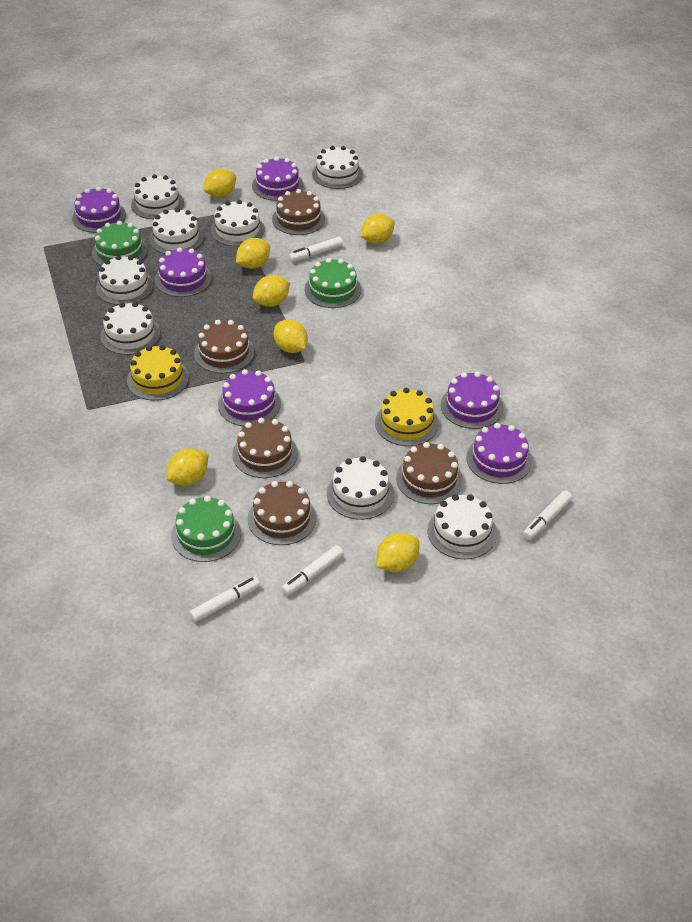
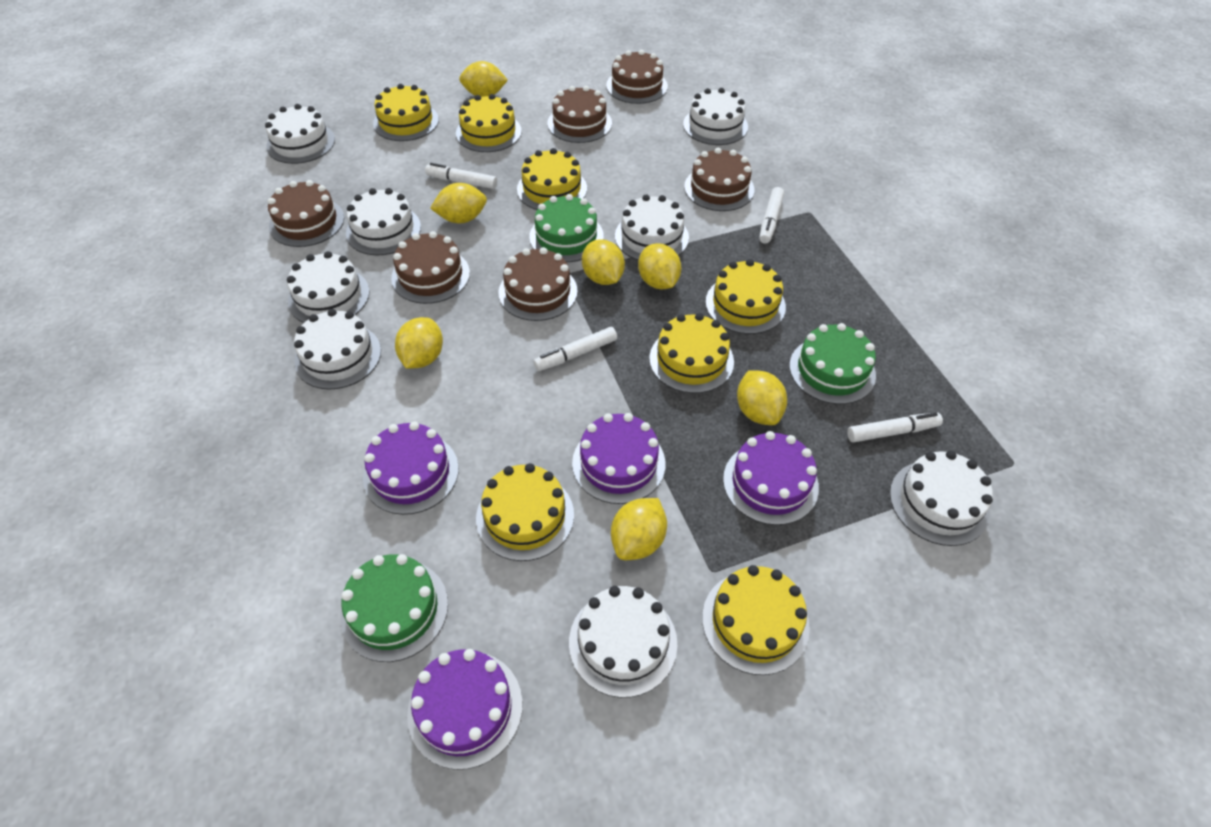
brown cake: [194,320,255,374] [232,418,298,478] [248,481,317,545] [272,189,325,235] [396,442,463,504] = 5 -> [268,180,344,247] [391,231,470,304] [498,247,578,321] [548,86,612,143] [606,50,668,104] [684,148,755,211] = 6
purple cake: [72,187,126,233] [155,247,212,297] [218,369,281,426] [252,157,303,201] [441,372,504,429] [466,423,532,484] = 6 -> [363,421,459,515] [407,649,523,770] [572,413,666,504] [723,431,819,525] = 4
yellow cake: [127,345,189,401] [375,388,439,446] = 2 -> [373,84,439,141] [456,94,522,152] [476,463,574,561] [517,148,587,210] [649,313,734,393] [702,565,810,675] [705,259,786,334] = 7

